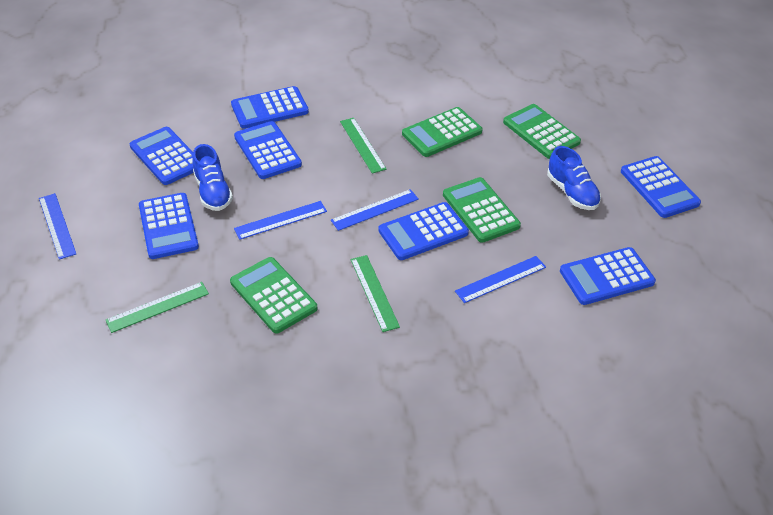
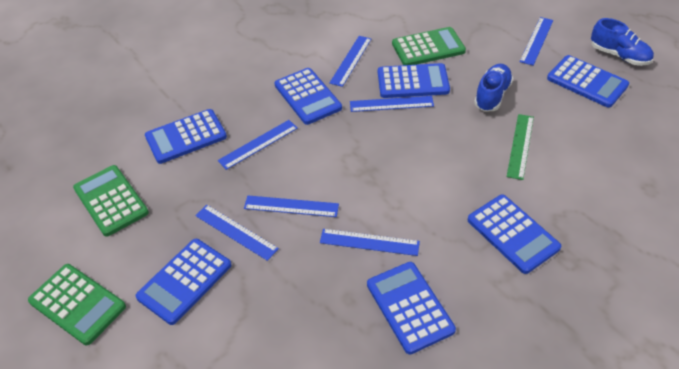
blue ruler: [39,193,76,260] [234,201,327,240] [331,189,419,231] [455,256,546,303] = 4 -> [195,205,279,261] [218,120,298,170] [244,196,339,217] [320,229,420,256] [329,36,371,87] [350,96,434,112] [520,17,553,66] = 7
green calculator: [230,257,317,333] [402,107,482,157] [443,177,521,243] [503,104,581,159] = 4 -> [28,264,126,345] [73,165,149,237] [392,27,466,65] = 3
green ruler: [106,282,209,333] [340,118,386,174] [351,255,400,332] = 3 -> [507,114,534,180] = 1

